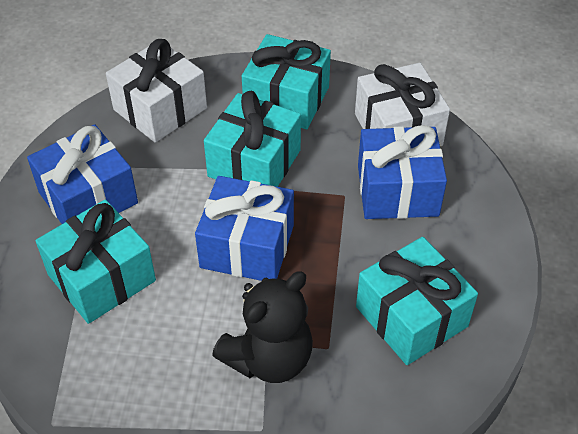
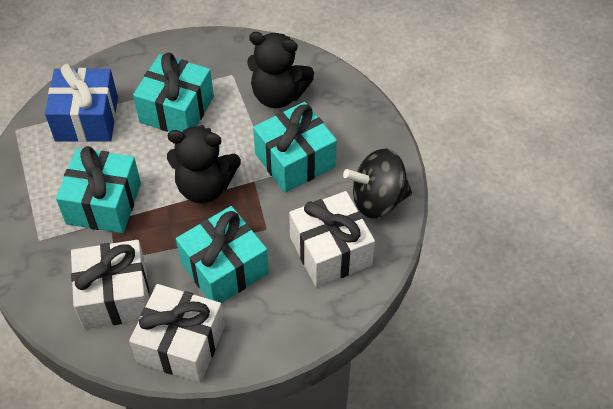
black spinning top: none = 0 -> [343,148,412,218] = 1
black teddy bear: [212,271,313,383] = 1 -> [167,125,241,203] [247,32,314,108] = 2
blue gift: [27,124,138,224] [195,176,294,281] [358,125,447,219] = 3 -> [45,64,118,142] = 1
white gift: [106,39,207,143] [355,63,450,146] = 2 -> [71,240,149,329] [129,284,225,383] [289,191,375,287] = 3

